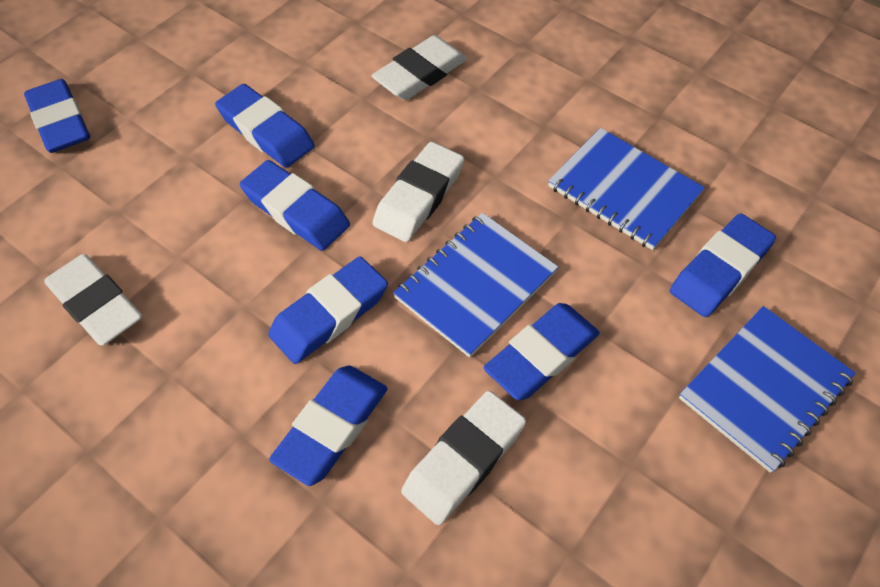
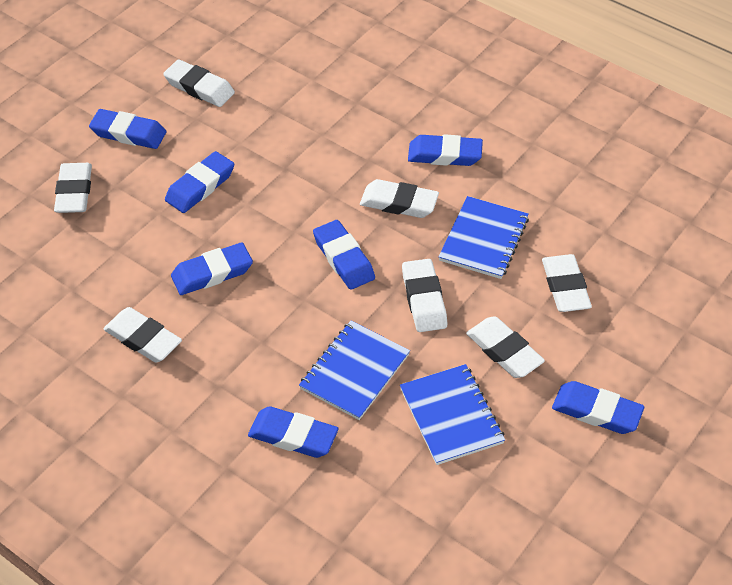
white eraser: [44,254,142,346] [372,35,467,100] [373,142,464,242] [401,391,526,525] = 4 -> [54,163,92,213] [103,307,182,363] [163,59,235,107] [360,179,439,218] [402,259,447,332] [466,316,545,378] [542,254,592,312] = 7

